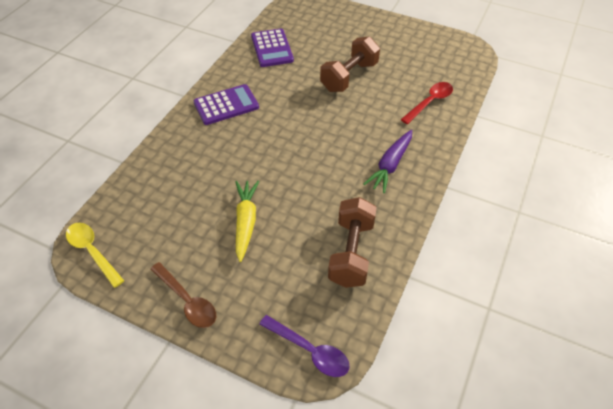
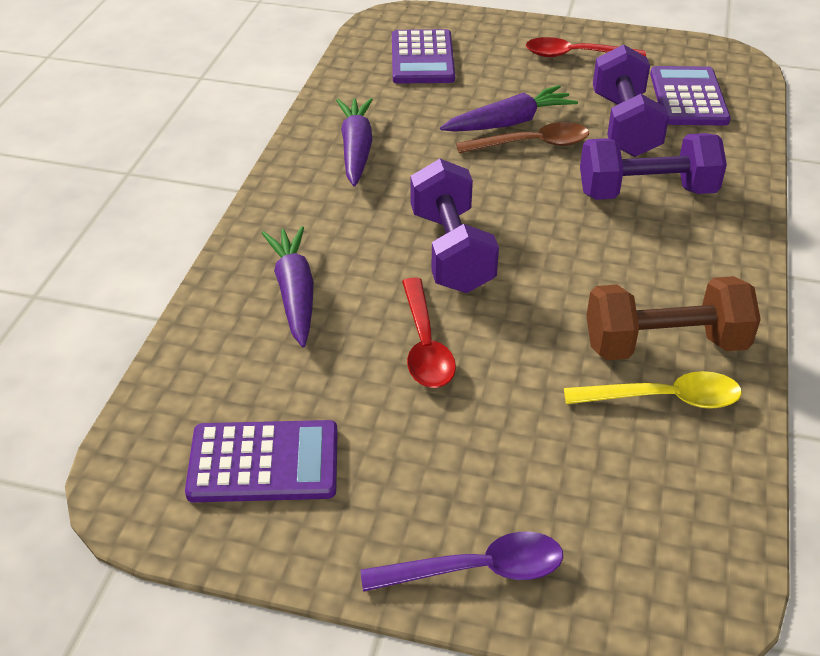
brown dumbbell: [320,36,380,92] [328,197,377,288] = 2 -> [586,276,761,360] = 1
purple calculator: [194,84,259,125] [251,29,294,67] = 2 -> [185,420,338,502] [392,29,455,84] [650,66,731,125] = 3
purple carrot: [363,130,412,193] = 1 -> [262,226,314,347] [336,98,373,186] [440,85,578,132] = 3
purple dumbbell: none = 0 -> [411,159,499,293] [580,133,727,200] [593,44,669,157] = 3
red spoon: [401,82,453,124] = 1 -> [402,277,456,388] [526,37,646,57] = 2
yellow carrot: [235,181,259,262] = 1 -> none = 0

